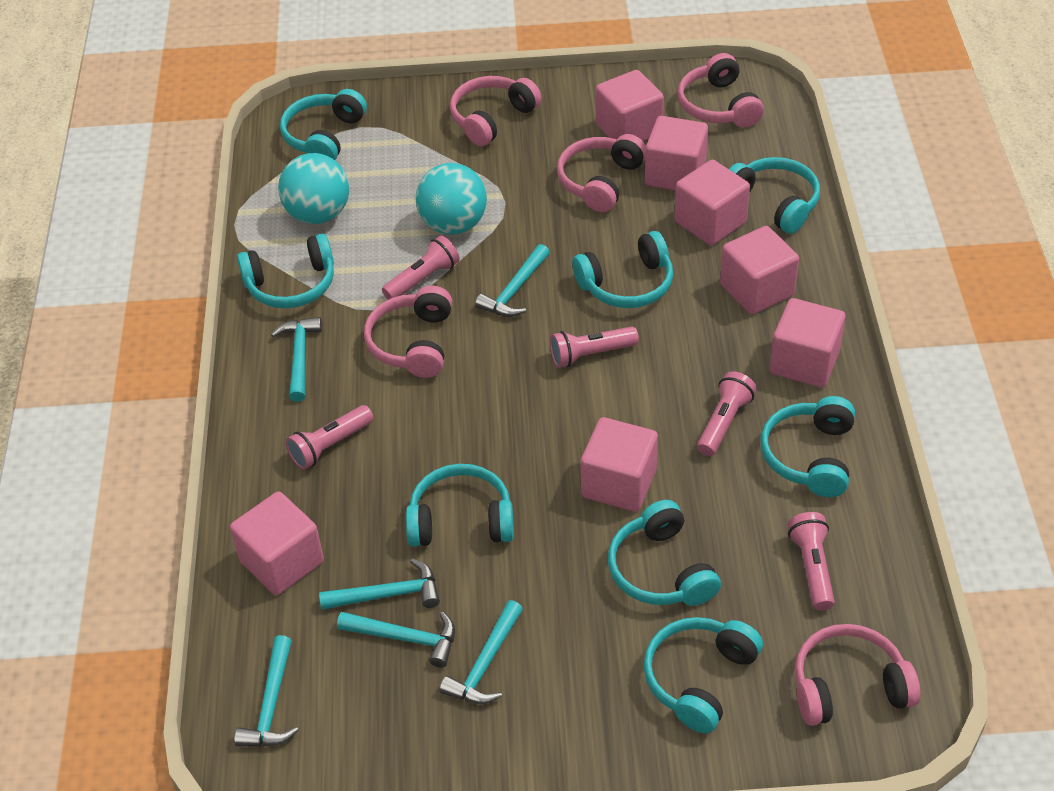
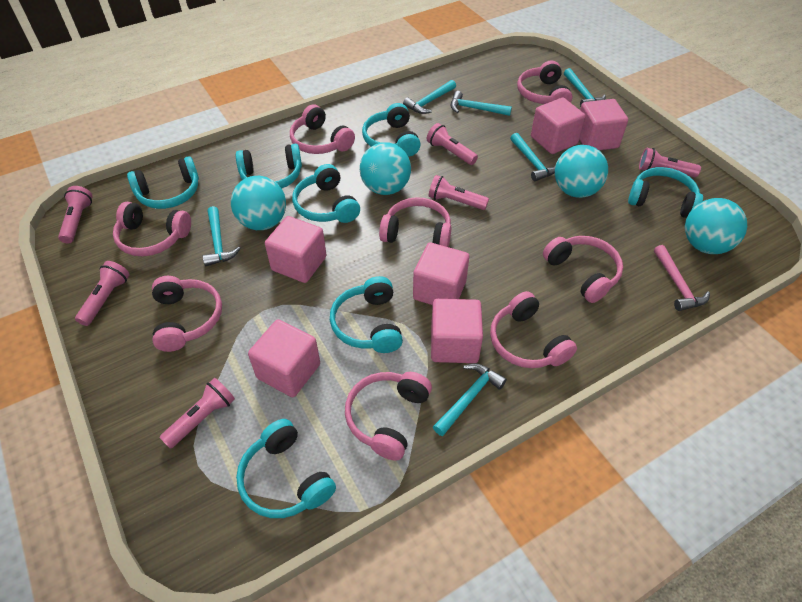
pink cube: [230,491,324,595] [581,417,658,512] [596,70,664,141] [645,116,708,191] [674,160,750,245] [720,226,799,314] [770,298,845,388] = 7 -> [248,319,320,397] [265,216,326,283] [413,243,469,305] [431,299,483,363] [531,98,586,154] [579,99,628,150] = 6
pink flashlight: [286,405,374,470] [382,235,460,300] [550,327,639,368] [697,371,757,456] [788,512,835,610] = 5 -> [58,186,92,244] [75,261,130,326] [159,378,235,449] [427,123,478,165] [428,175,489,210] [639,148,701,177] = 6
pink hammer: none = 0 -> [654,245,710,311] = 1
pink headphones: [364,286,452,378] [450,76,542,146] [557,134,646,212] [678,53,764,127] [795,624,920,726] = 5 -> [113,202,191,256] [152,276,222,352] [290,105,355,154] [345,372,432,461] [379,197,451,247] [490,291,577,368] [517,61,573,104] [543,236,623,303] = 8
turquoise ball: [278,153,349,224] [415,163,487,235] = 2 -> [231,176,286,230] [360,142,411,195] [555,145,608,198] [685,198,747,254] = 4
turquoise headphones: [237,233,334,308] [280,89,367,160] [406,464,514,547] [572,231,673,308] [608,500,721,606] [643,617,763,733] [729,157,820,234] [761,396,855,497] = 8 -> [127,156,199,209] [236,144,302,188] [236,419,336,518] [292,164,360,223] [330,276,403,353] [362,103,421,157] [628,167,703,218] = 7

